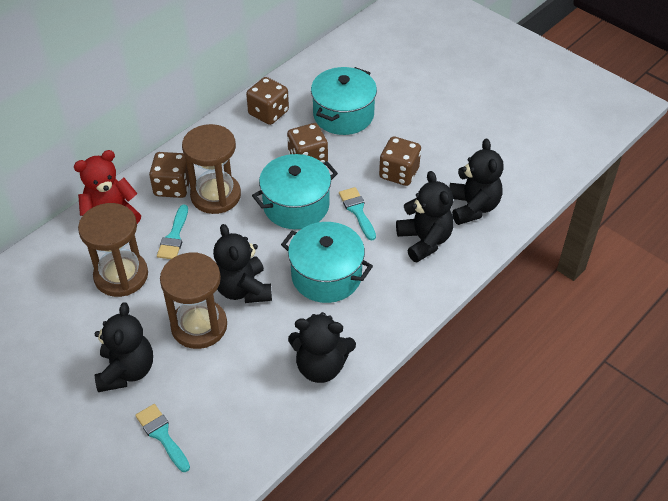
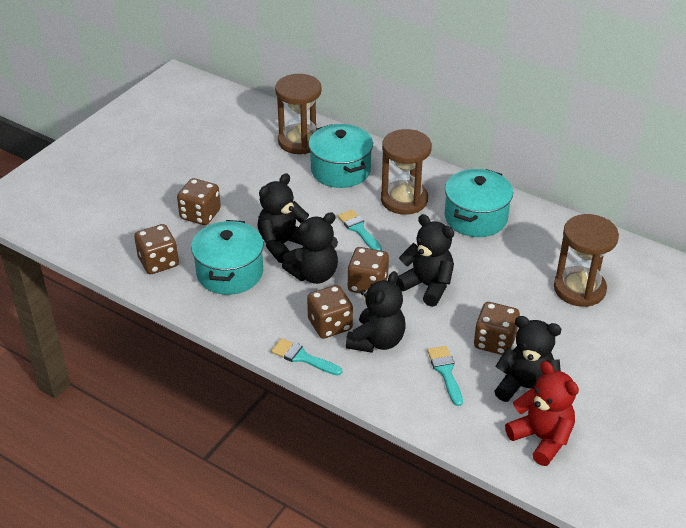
brown dice: [149,152,190,198] [246,77,289,125] [287,123,328,163] [379,137,421,186] = 4 -> [134,224,179,274] [177,178,221,225] [307,285,353,339] [347,247,389,294] [474,302,520,355] = 5

